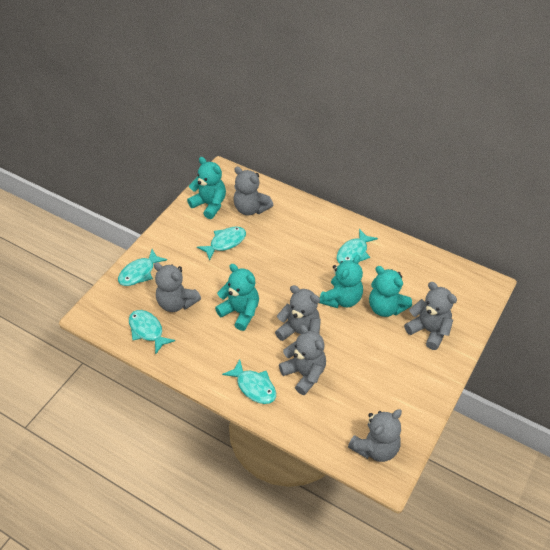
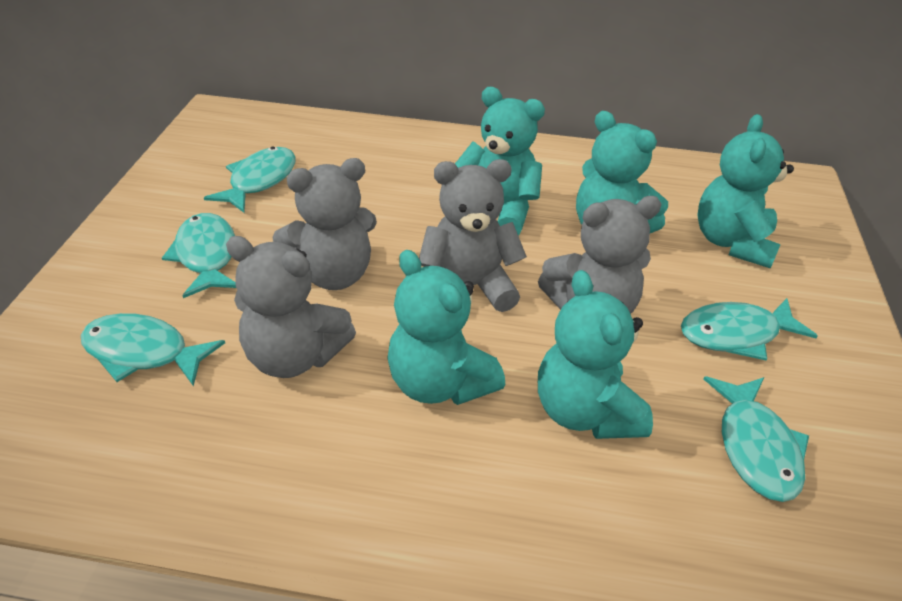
grey teddy bear: [154,262,201,312] [233,167,273,215] [275,285,321,341] [279,325,326,395] [348,409,402,462] [404,282,457,350] = 6 -> [226,236,356,378] [272,158,377,290] [419,159,527,312] [538,196,661,314] = 4
turquoise teddy bear: [187,157,226,219] [215,264,259,331] [319,255,363,308] [369,266,412,317] = 4 -> [387,250,505,405] [455,87,545,236] [538,270,653,439] [576,111,668,233] [697,114,794,268] = 5

